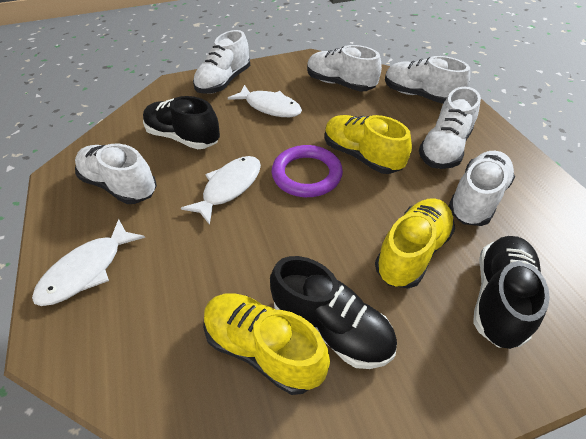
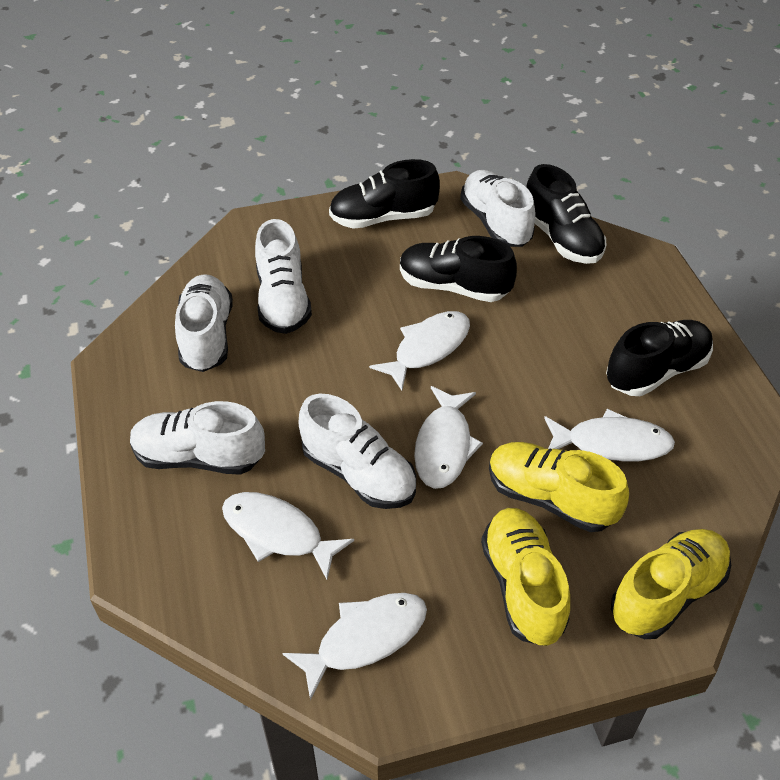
black shoe: [143,96,220,149] [270,256,397,369] [473,236,550,349] = 3 -> [329,159,440,229] [400,236,517,302] [526,164,607,264] [606,320,713,396] = 4
purple ring: [272,145,343,197] = 1 -> none = 0
white fish: [32,219,145,306] [181,156,261,225] [228,85,302,117] = 3 -> [222,492,354,579] [282,593,427,700] [369,311,470,391] [414,386,483,489] [544,409,675,461] = 5
white shoe: [75,144,157,204] [193,30,250,94] [307,45,382,92] [385,56,470,104] [419,86,481,169] [448,151,515,226] = 6 -> [130,401,265,475] [175,274,233,372] [255,219,312,334] [298,394,416,509] [460,170,535,247] = 5

